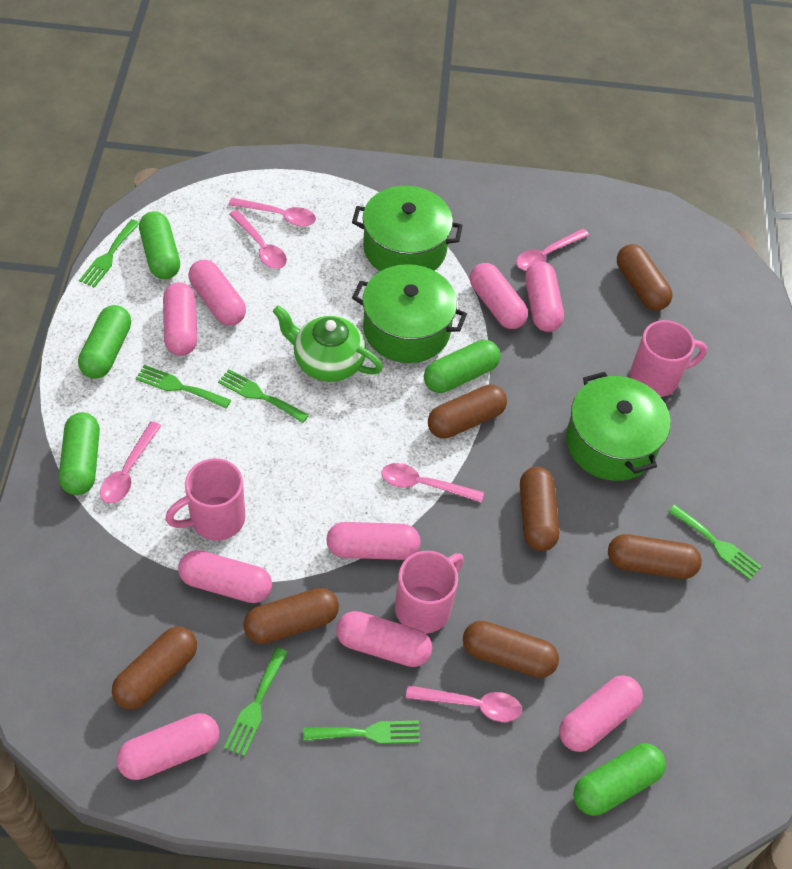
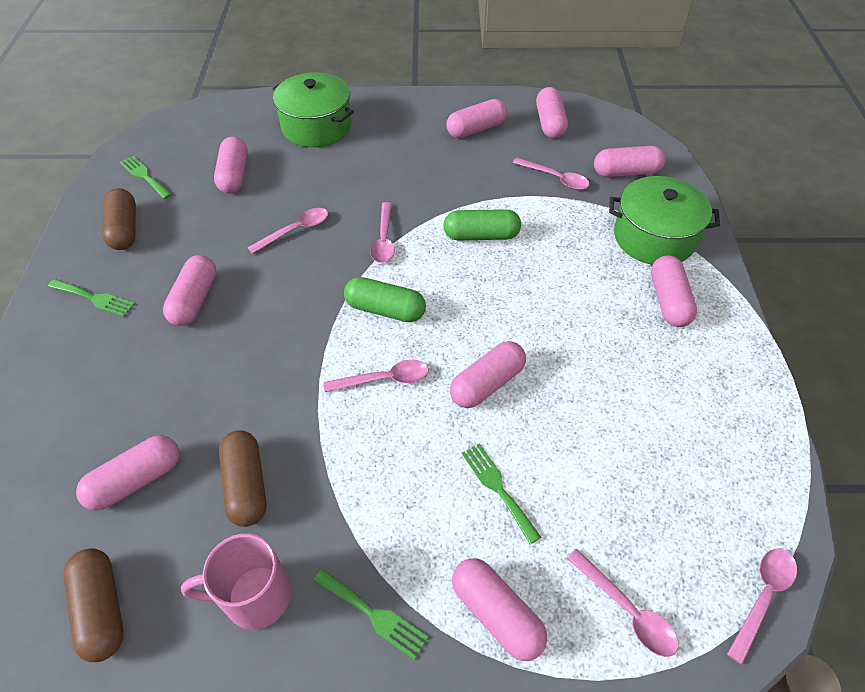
brown capsule: [112,626,197,709] [243,588,339,644] [428,385,507,439] [463,621,559,678] [520,467,559,551] [608,534,702,579] [617,244,673,311] = 7 -> [64,548,123,662] [102,188,136,250] [219,430,267,527] = 3
green capsule: [59,412,100,495] [78,305,131,379] [139,211,180,279] [424,340,501,393] [573,744,666,816] = 5 -> [344,277,426,322] [443,209,521,240] = 2
green fork: [79,219,139,288] [135,365,231,409] [218,369,309,423] [224,647,288,757] [303,720,420,744] [668,504,762,580] = 6 -> [48,279,135,317] [119,156,172,199] [313,569,428,660] [462,443,541,544] = 4
green pot: [352,186,463,271] [352,264,467,363] [566,372,670,481] = 3 -> [273,72,354,147] [609,176,720,265] = 2
green teapot: [273,305,383,382] = 1 -> none = 0
pink mug: [165,458,246,541] [395,551,464,634] [630,320,707,397] = 3 -> [181,534,291,630] = 1

